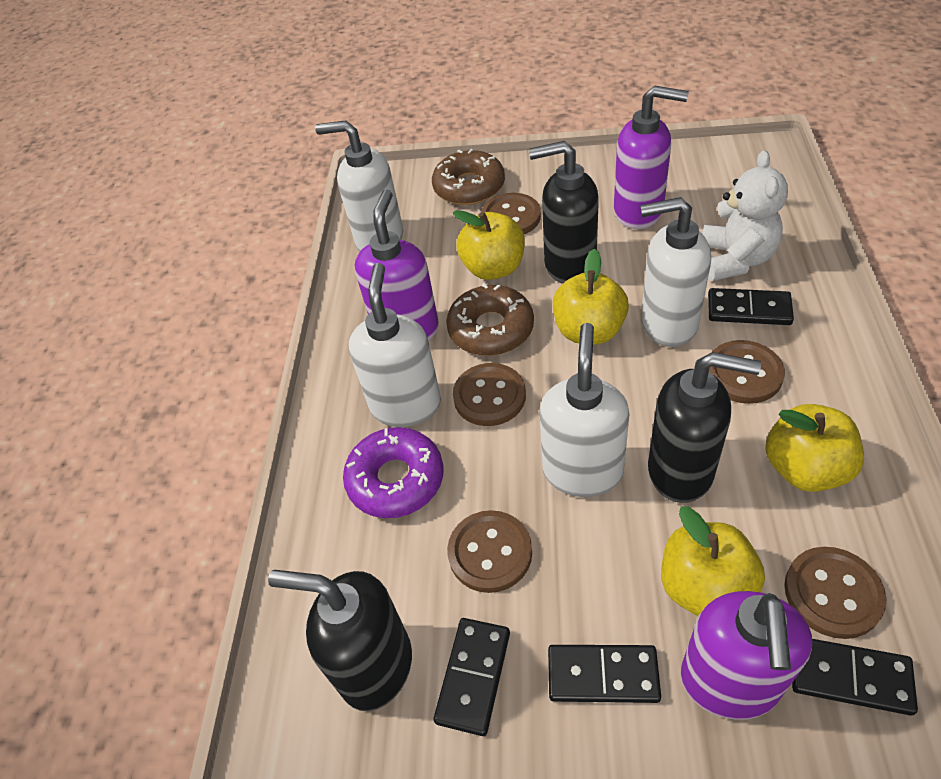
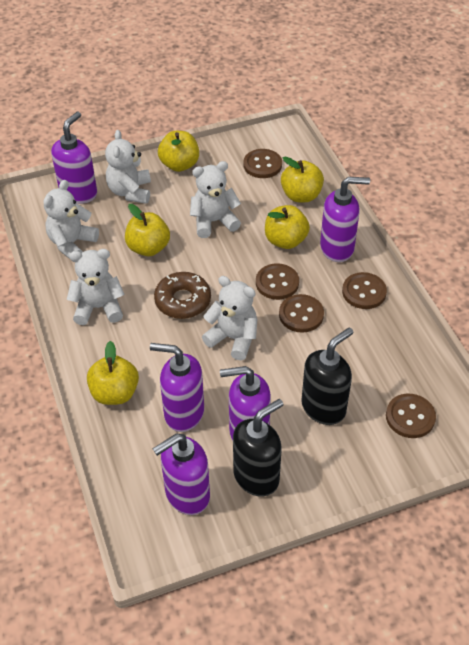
black domino: [434,618,510,736] [548,645,661,703] [708,288,794,325] [792,639,918,716] = 4 -> none = 0
black soap dispenser: [268,570,412,711] [529,141,599,284] [648,352,761,503] = 3 -> [233,399,283,497] [301,328,353,425] = 2
brown donut: [432,149,505,205] [446,283,534,356] = 2 -> [154,272,211,319] = 1
purple donut: [343,427,444,518] = 1 -> none = 0
purple soap dispenser: [355,189,439,341] [614,85,689,229] [680,591,812,720] = 3 -> [51,112,97,204] [150,343,204,432] [153,433,210,515] [220,366,271,441] [320,177,370,262] = 5
white soap dispenser: [315,120,403,251] [349,263,441,427] [539,323,629,497] [640,197,711,347] = 4 -> none = 0
white teddy bear: [702,150,788,281] = 1 -> [43,180,99,262] [67,249,125,325] [105,130,151,204] [190,161,241,238] [202,276,258,360] = 5
yellow apple: [453,210,525,280] [553,248,629,345] [661,506,765,616] [765,404,864,492] = 4 -> [87,341,139,405] [125,204,170,256] [158,131,199,172] [265,205,310,249] [281,156,324,202] = 5

